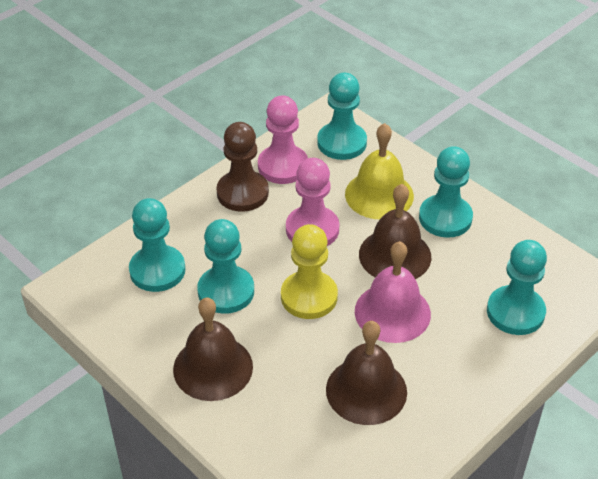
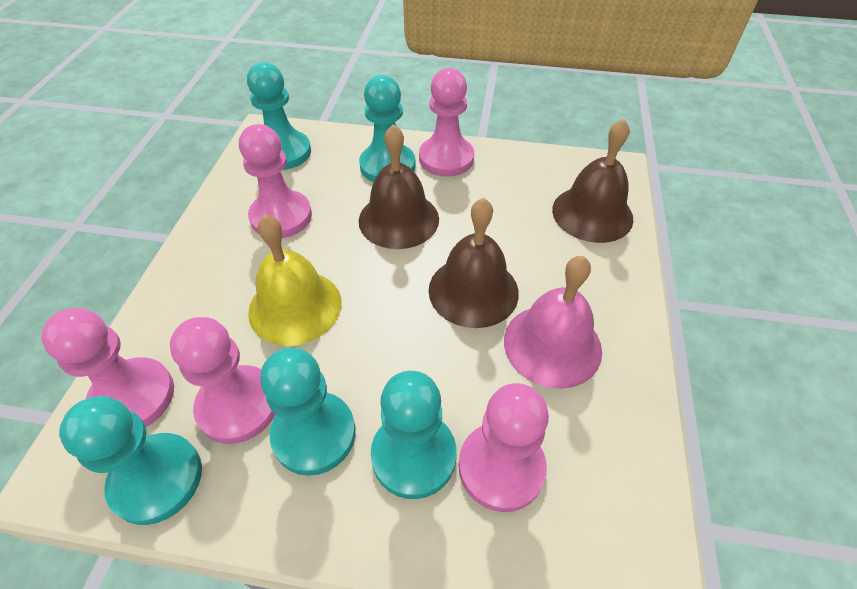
brown pawn: [216,122,269,212] = 1 -> none = 0
pink pawn: [258,96,308,184] [286,158,339,246] = 2 -> [41,308,174,427] [170,317,275,444] [239,124,312,238] [419,68,474,177] [459,383,549,512] = 5
yellow pawn: [281,224,338,319] = 1 -> none = 0

